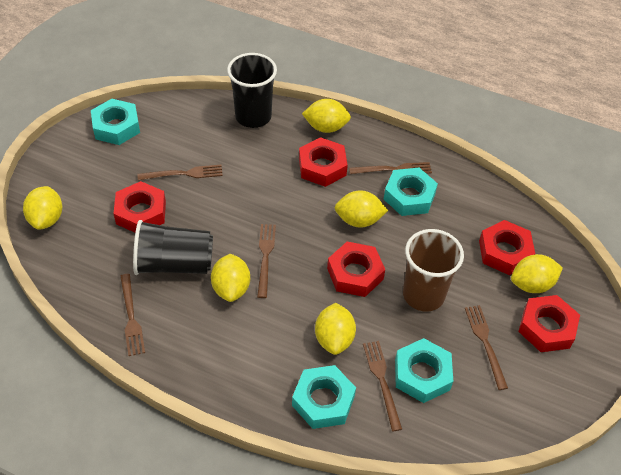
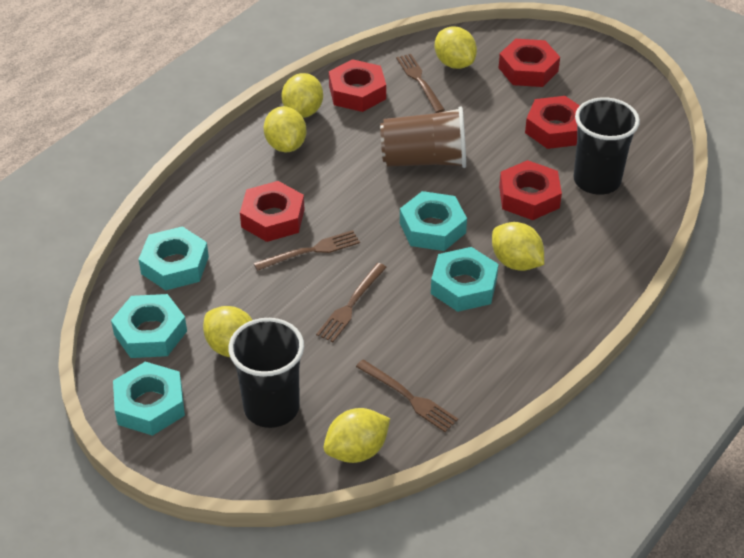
brown fork: [120,274,145,356] [137,165,223,180] [257,224,276,298] [349,162,432,174] [363,341,402,431] [465,305,508,390] = 6 -> [254,230,360,271] [316,263,387,342] [356,359,458,432] [396,54,445,113] = 4
turquoise nut: [91,99,140,145] [292,365,356,429] [384,168,438,216] [395,338,453,403] = 4 -> [111,294,187,358] [113,362,185,436] [138,226,209,291] [400,191,467,251] [431,247,498,312] = 5

